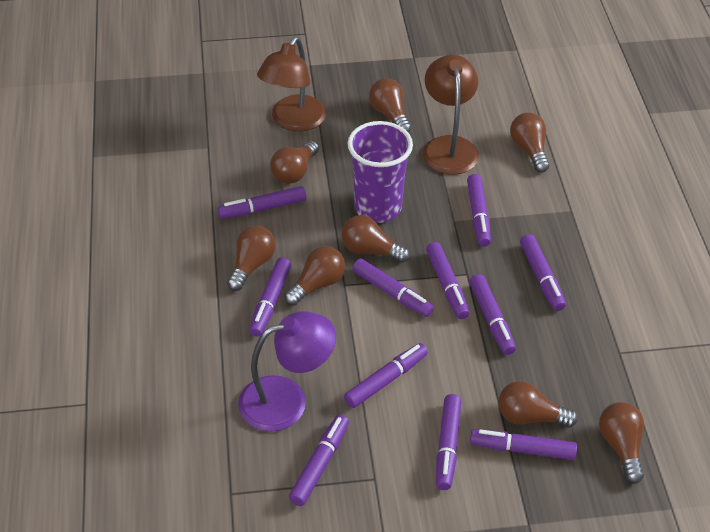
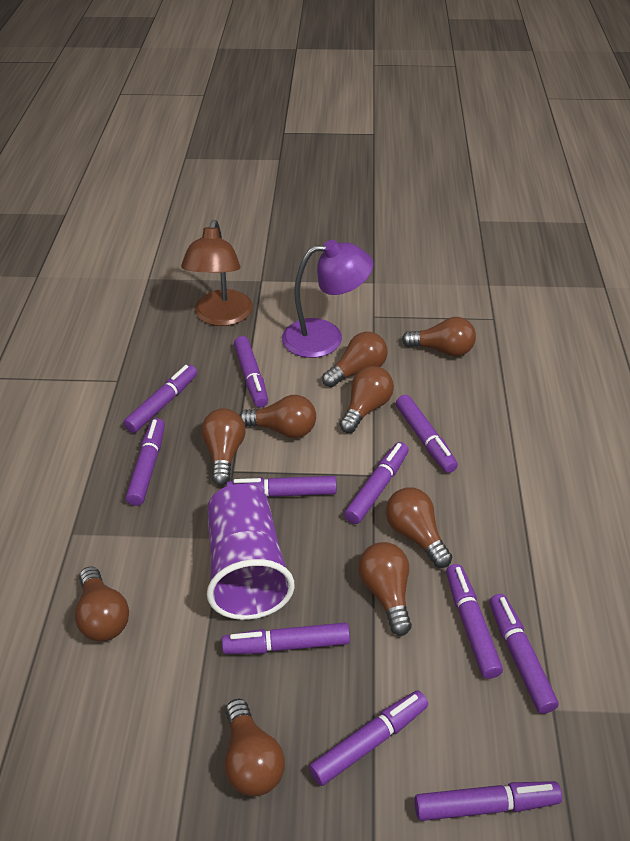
brown lamp: [257,37,326,132] [423,54,479,175] = 2 -> [181,220,253,326] = 1
brown light bulb: [227,225,276,291] [270,140,319,184] [284,246,345,306] [342,215,410,263] [369,78,411,133] [498,381,578,427] [510,113,549,173] [599,402,644,484] = 8 -> [75,566,129,642] [201,408,246,485] [224,699,285,796] [240,395,316,438] [322,332,387,387] [339,366,394,433] [358,542,412,636] [386,487,452,568] [402,317,476,357] = 9

